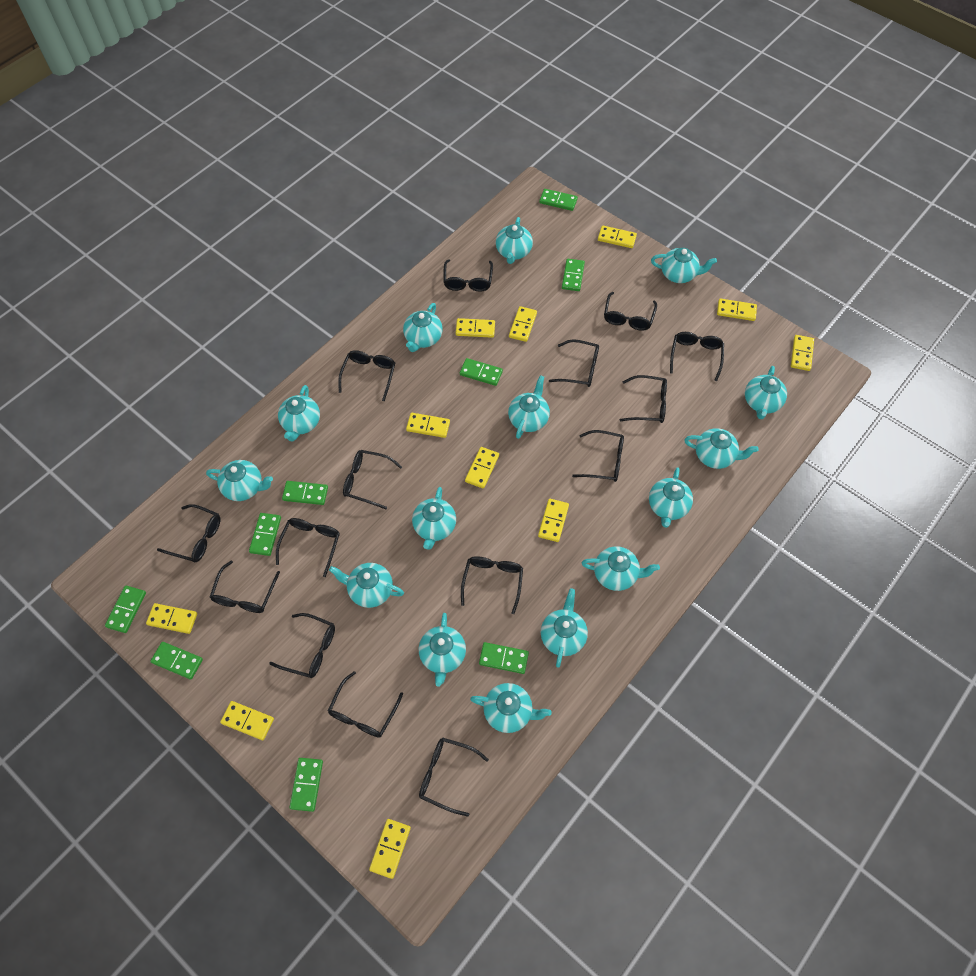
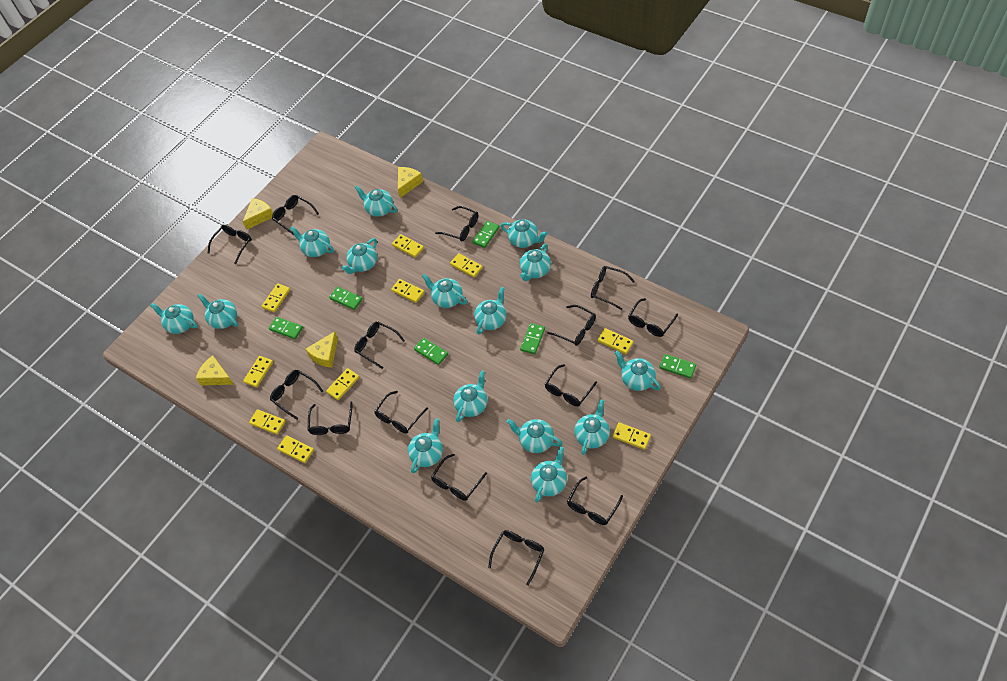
black glasses: [157,504,220,562] [210,561,280,613] [269,613,335,678] [276,518,340,577] [328,671,403,738] [338,350,395,401] [343,450,402,509] [419,738,489,817] [444,259,493,292] [461,556,523,614] [549,339,599,387] [572,430,624,482] [604,292,657,331] [620,375,667,423] [670,332,724,381] = 15 -> [208,225,252,264] [270,370,323,420] [272,195,319,235] [308,402,353,435] [354,322,405,369] [374,391,428,433] [431,454,487,501] [435,206,478,242] [488,530,545,586] [545,364,597,406] [548,305,596,346] [567,476,623,525] [591,266,635,310] [628,298,678,337] = 14
green domino: [105,586,146,633] [150,642,203,679] [249,513,281,556] [282,481,328,505] [289,758,323,812] [460,358,503,386] [479,642,529,674] [539,189,578,211] [562,259,585,291] = 9 -> [269,317,303,339] [329,286,363,310] [414,338,448,365] [472,221,499,248] [520,323,545,354] [659,354,696,379] = 6
yellow cheese: none = 0 -> [196,356,234,385] [243,198,273,230] [306,332,338,368] [398,167,423,198] = 4
yellow domino: [146,603,197,634] [220,701,274,740] [369,819,411,879] [406,413,450,438] [456,318,495,338] [465,447,499,488] [509,306,537,342] [538,499,569,542] [598,226,637,248] [717,298,757,321] [791,335,814,371] = 11 -> [243,356,273,388] [249,409,286,435] [262,283,290,312] [277,435,314,463] [326,368,359,400] [391,279,424,303] [392,234,424,258] [450,253,483,278] [598,328,634,354] [613,422,651,450] = 10

